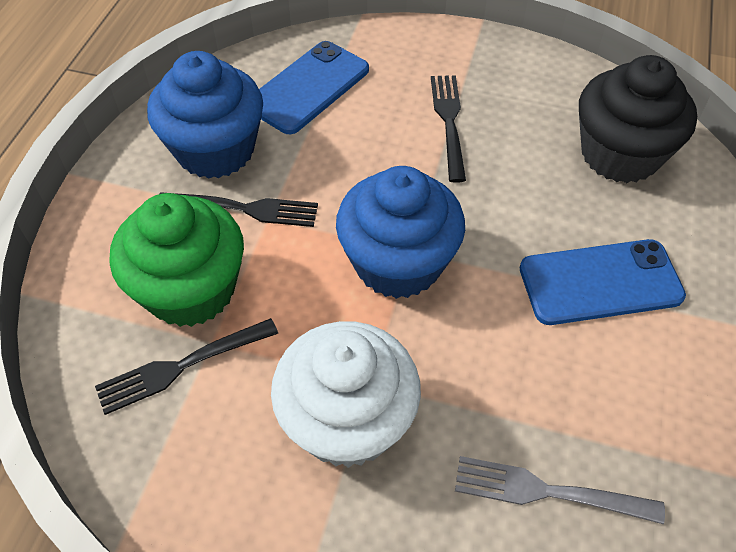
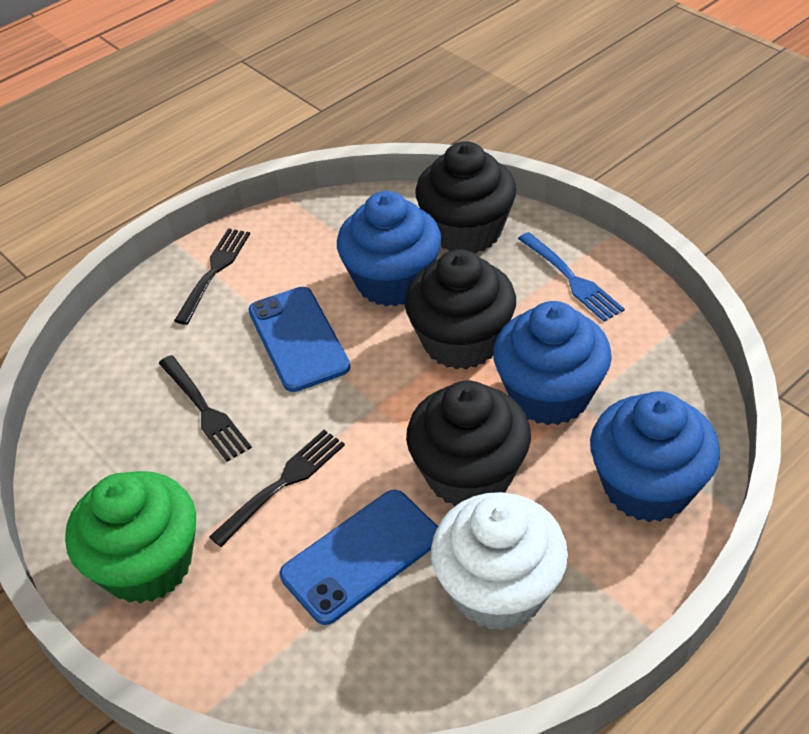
black cupcake: [579,55,697,183] = 1 -> [405,249,516,369] [406,380,531,507] [415,141,516,254] = 3
blue cupcake: [147,51,263,179] [336,166,465,299] = 2 -> [337,191,441,306] [493,301,612,425] [590,391,720,522] = 3
blue fork: none = 0 -> [518,232,625,322] = 1
grey fork: [455,456,665,524] = 1 -> none = 0

